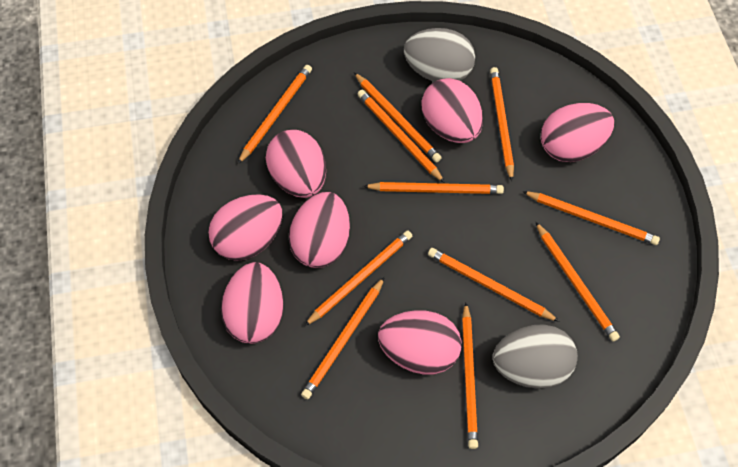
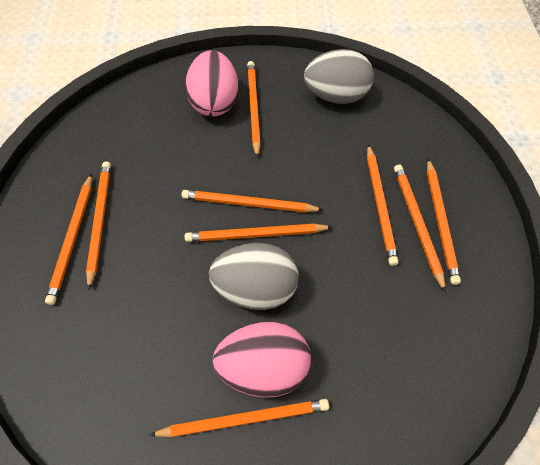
orange pencil: [238,65,312,164] [301,277,385,399] [304,230,412,326] [354,72,442,162] [358,90,445,183] [363,182,504,194] [428,248,560,322] [462,302,478,449] [490,67,514,181] [522,191,660,245] [536,222,620,341] = 11 -> [45,173,92,305] [86,161,111,290] [150,399,329,437] [182,190,323,213] [185,224,332,242] [247,61,261,158] [367,144,399,266] [394,165,446,293] [427,158,461,285] = 9
pink egg: [208,194,283,261] [221,262,284,344] [266,130,326,198] [288,192,350,268] [378,310,462,375] [422,78,483,143] [541,103,614,162] = 7 -> [185,50,238,117] [212,322,311,398] = 2

